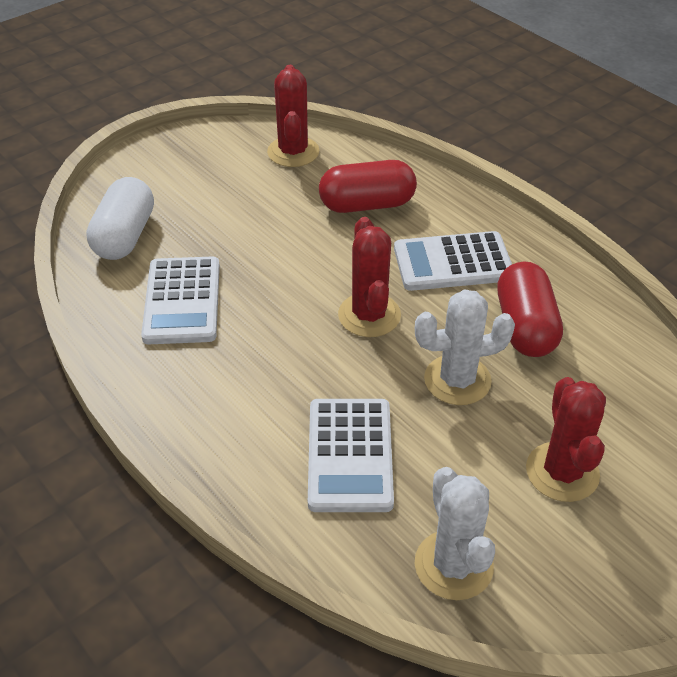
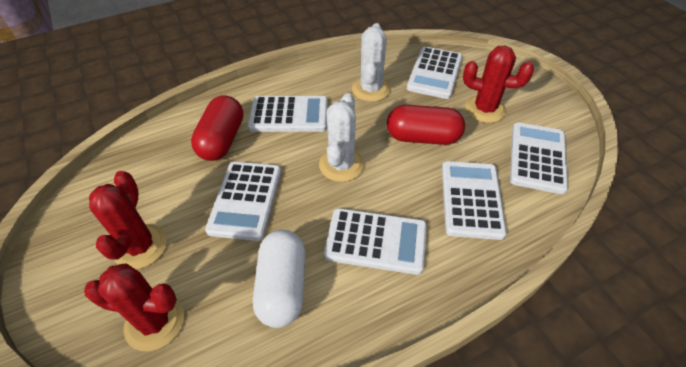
white calculator: [141,257,220,344] [308,399,394,512] [394,231,512,291] = 3 -> [205,162,281,241] [248,96,328,132] [324,208,427,275] [407,47,462,99] [442,161,507,240] [510,122,568,194] = 6

